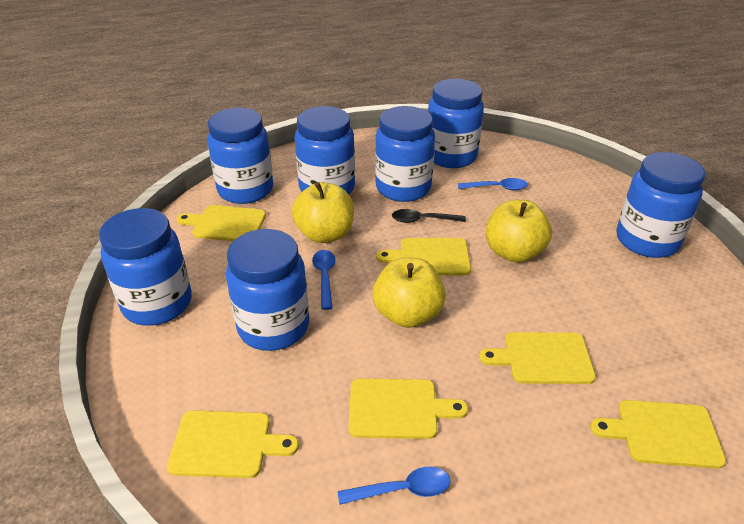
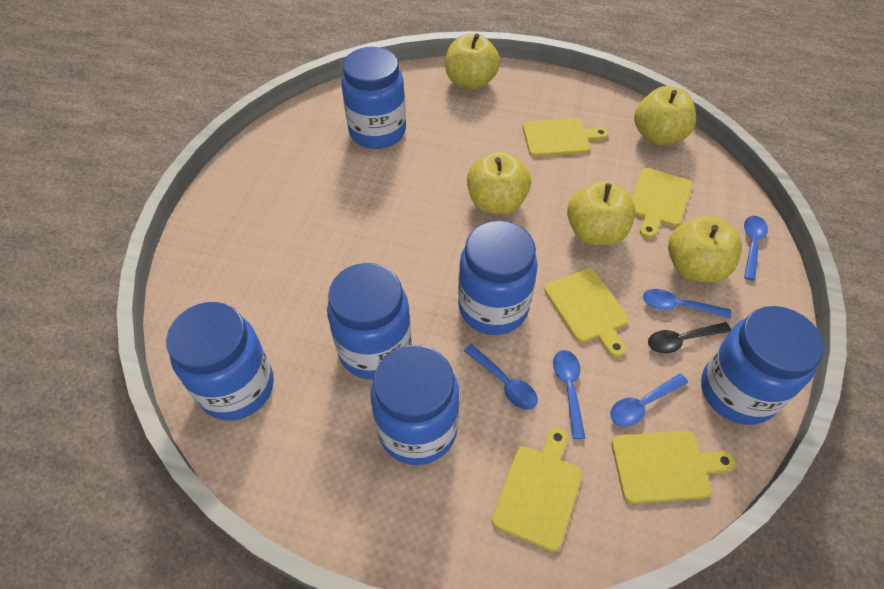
blue jar: [99,208,192,326] [207,108,273,204] [226,229,309,351] [295,106,355,194] [375,106,435,202] [428,79,484,168] [617,152,705,258] = 7 -> [166,302,274,420] [327,263,412,380] [341,47,406,149] [371,345,459,465] [458,221,538,335] [701,306,824,425] = 6
blue spoon: [312,250,335,310] [338,467,450,505] [458,178,528,190] = 3 -> [464,344,538,410] [553,350,585,439] [610,373,688,427] [643,289,731,319] [744,216,768,281] = 5
yellow apple: [292,182,354,243] [373,257,446,328] [486,200,552,263] = 3 -> [445,33,500,90] [467,151,531,214] [567,181,635,246] [634,86,696,146] [668,215,742,283] = 5
yellow cutting board: [167,410,299,478] [177,205,266,241] [349,378,468,439] [376,238,471,276] [479,332,596,384] [590,400,726,469] = 6 -> [492,428,582,552] [523,118,608,157] [544,268,629,358] [611,431,736,504] [632,168,692,239] = 5

